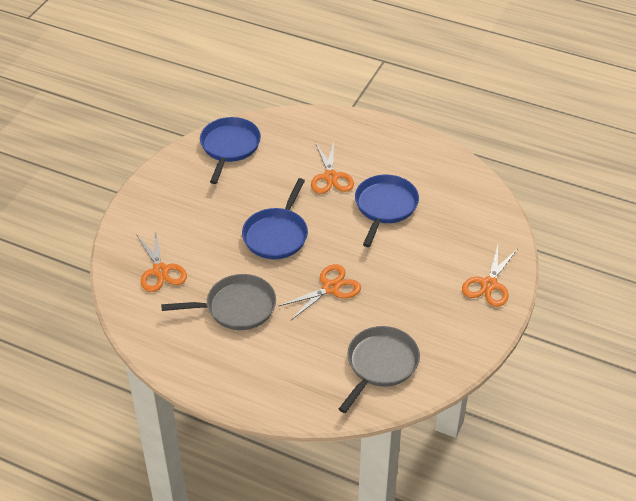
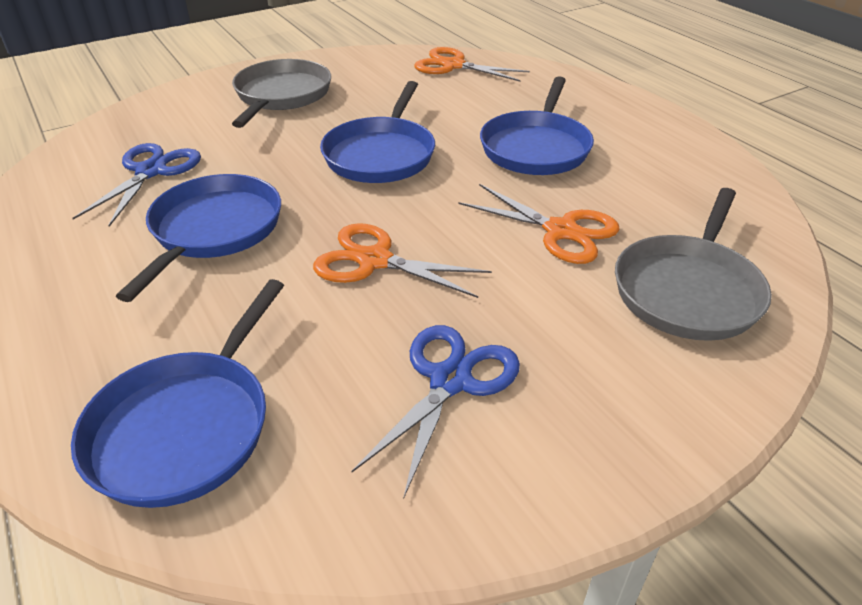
blue pan: [200,117,261,184] [242,178,308,259] [355,174,419,247] = 3 -> [71,279,284,508] [116,174,281,302] [320,81,435,183] [480,76,594,175] = 4
blue scissors: none = 0 -> [73,143,201,227] [351,325,520,498] = 2
orange scissors: [136,232,187,292] [279,264,361,320] [311,141,354,194] [462,245,517,307] = 4 -> [313,223,492,298] [414,47,530,81] [459,184,620,264] = 3

